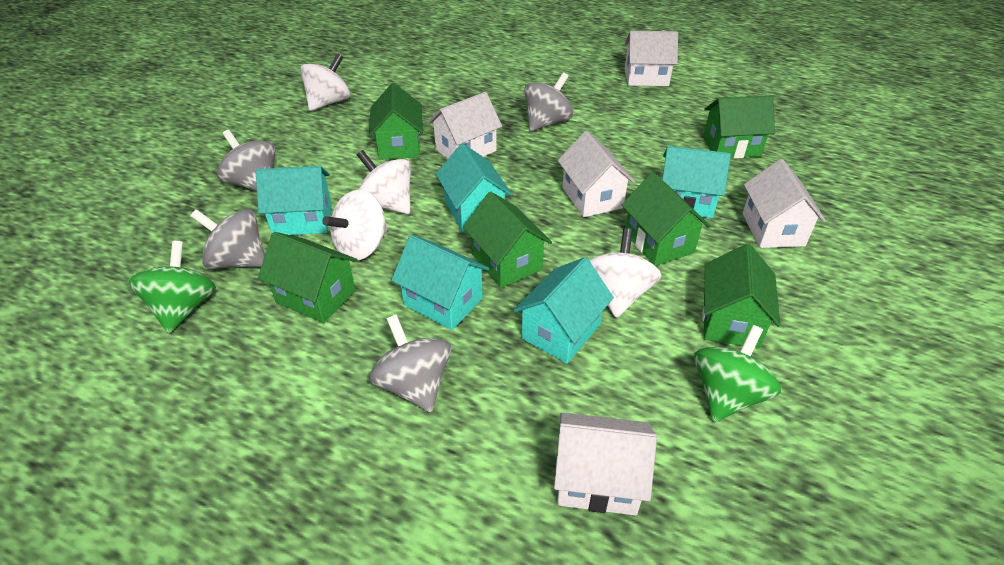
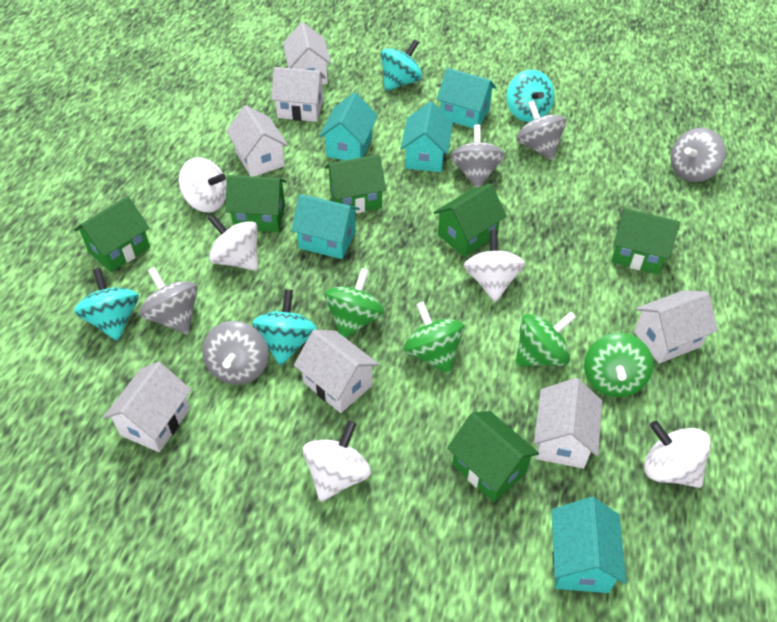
green spinning top: [129,241,216,333] [694,325,781,422] = 2 -> [324,268,384,338] [404,301,465,374] [515,311,576,367] [584,333,654,397] = 4
grey spinning top: [191,209,265,269] [217,130,276,191] [369,315,451,412] [524,72,573,131] = 4 -> [140,267,198,335] [202,321,268,385] [450,125,505,188] [516,100,567,160] [670,128,726,182] = 5
turquoise spinning top: none = 0 -> [74,268,139,341] [252,289,317,366] [380,39,423,91] [507,70,554,122] = 4
white house: [428,92,502,159] [554,413,657,516] [558,131,635,217] [625,31,678,86] [743,159,826,248] = 5 -> [103,362,191,452] [226,105,288,177] [271,67,326,122] [283,22,331,84] [294,329,379,413] [534,378,602,469] [634,290,718,363] = 7
white spinning top: [300,53,350,111] [323,190,388,260] [357,150,411,214] [589,228,661,318] = 4 -> [179,157,227,213] [208,214,258,271] [303,420,371,502] [464,230,525,302] [644,421,711,488] = 5

